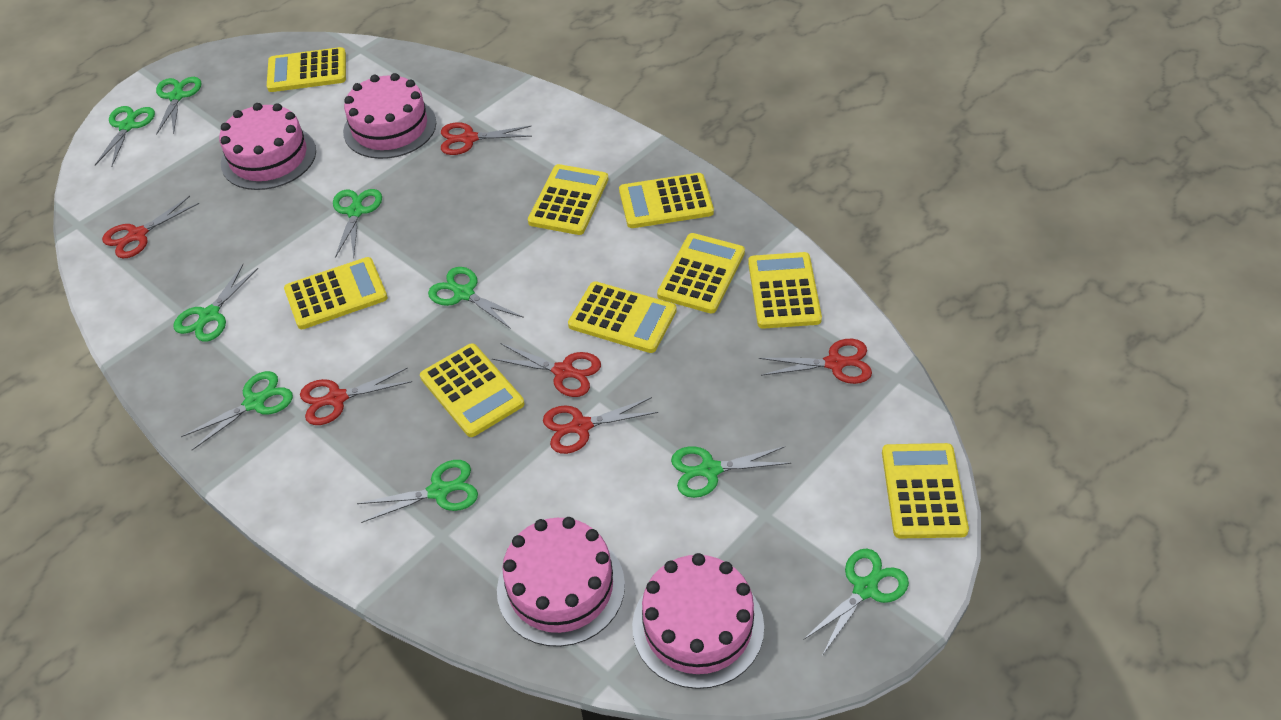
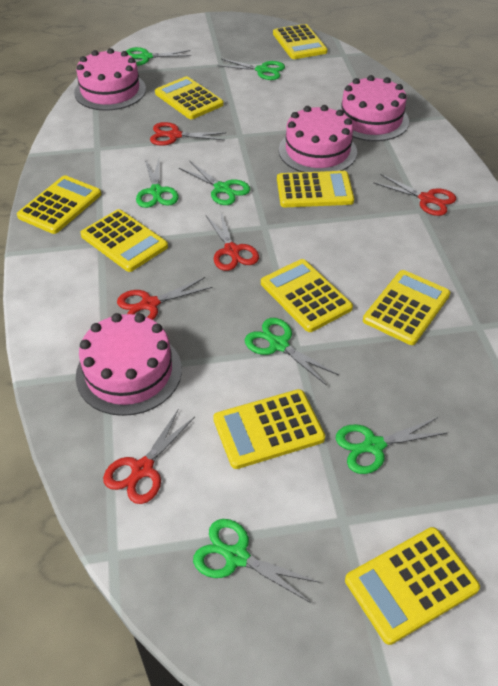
green scissors: [95,106,155,167] [156,77,201,135] [173,264,258,342] [181,371,293,450] [333,189,382,258] [357,460,478,523] [428,267,524,329] [671,446,791,498] [803,549,909,656] = 9 -> [126,47,191,66] [136,159,179,208] [179,161,250,205] [193,519,320,603] [217,59,285,80] [245,318,339,386] [336,417,448,474] = 7
red scissors: [102,196,199,258] [300,367,412,425] [441,122,532,155] [492,343,601,397] [543,397,658,454] [759,339,872,384] = 6 -> [103,409,195,504] [117,277,212,320] [150,122,226,146] [206,213,259,271] [373,174,456,216] = 5

